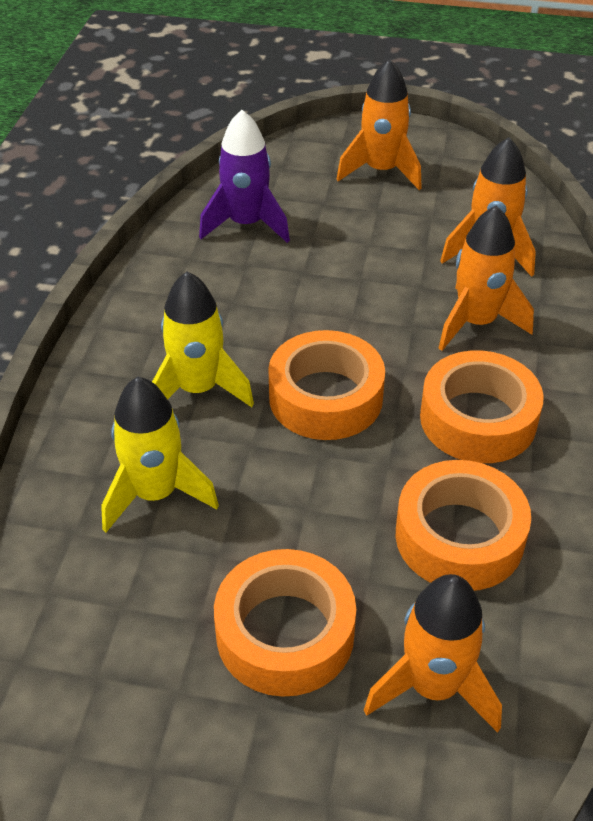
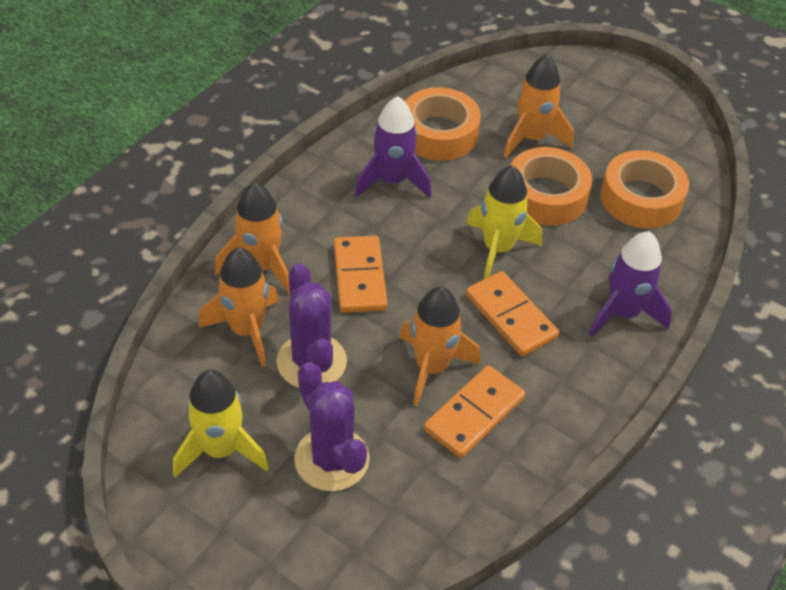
orange domino: none = 0 -> [334,236,388,313] [424,365,525,458] [466,271,559,357] = 3
orange tape: [214,549,356,697] [268,330,385,440] [396,460,531,591] [420,351,544,463] = 4 -> [405,87,481,161] [510,147,592,226] [601,150,689,229] = 3
purple cactus: none = 0 -> [276,263,347,388] [294,362,370,491] = 2
purple rocket: [199,110,290,243] = 1 -> [355,96,432,198] [589,231,672,337] = 2

